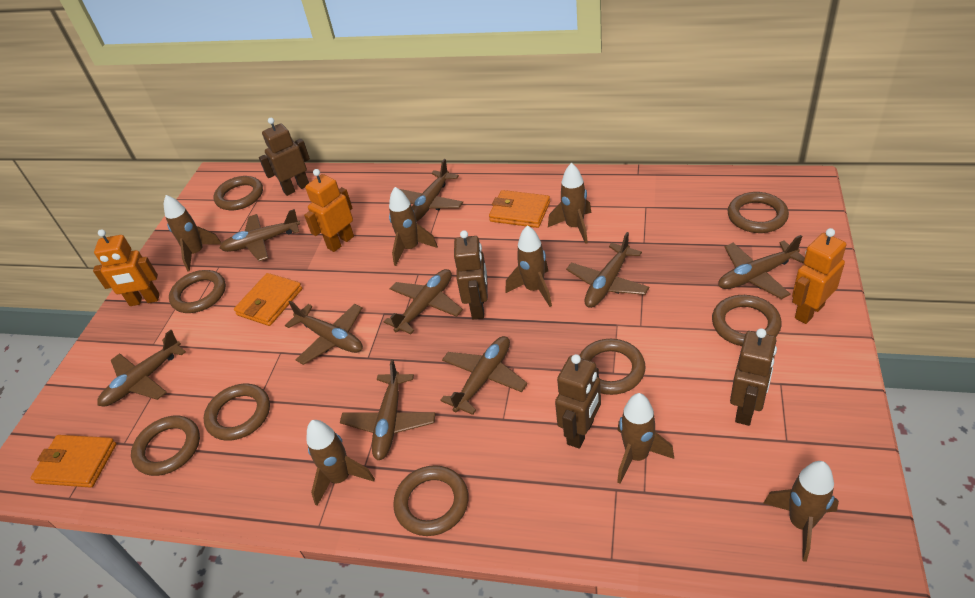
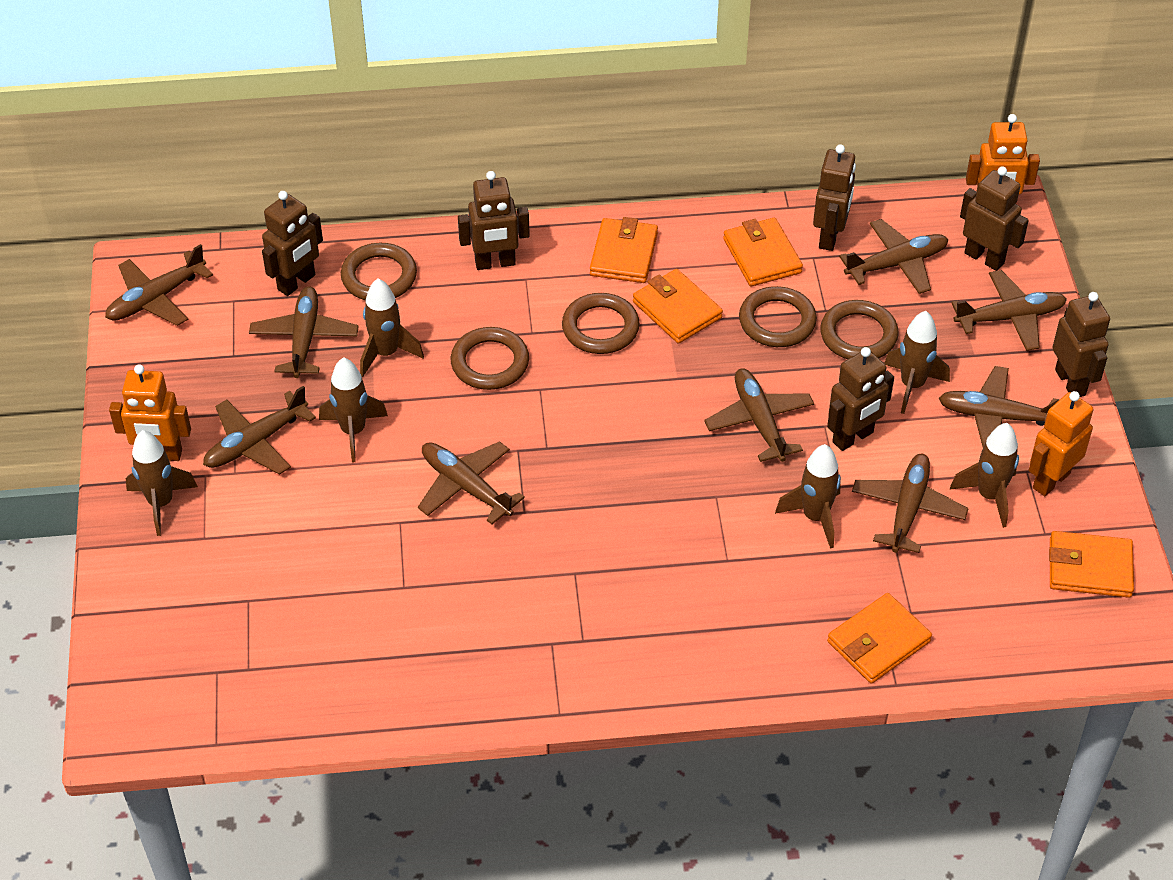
brown ring: [131,416,200,476] [169,270,226,313] [204,383,270,441] [214,176,263,210] [393,465,468,536] [579,339,646,395] [712,295,782,346] [728,192,789,233] = 8 -> [341,243,417,300] [450,327,529,390] [562,293,640,354] [739,286,817,347] [820,300,899,359] = 5
brown robot: [259,118,310,196] [454,230,488,319] [555,354,601,449] [730,328,777,426] = 4 -> [262,191,323,296] [458,171,530,270] [813,144,856,251] [827,347,894,451] [960,166,1029,271] [1052,292,1110,397] = 6
brown rocket: [164,195,221,271] [307,420,375,506] [389,187,438,266] [505,225,552,307] [548,163,591,244] [617,393,674,484] [763,461,839,562] = 7 -> [126,430,198,536] [319,357,388,462] [360,278,424,377] [775,444,841,549] [884,311,950,414] [950,423,1019,528] = 6
orange wallet: [31,435,116,488] [234,273,302,326] [489,190,550,228] = 3 -> [590,217,658,283] [633,269,723,344] [723,218,803,286] [827,593,932,684] [1049,531,1134,598] = 5

